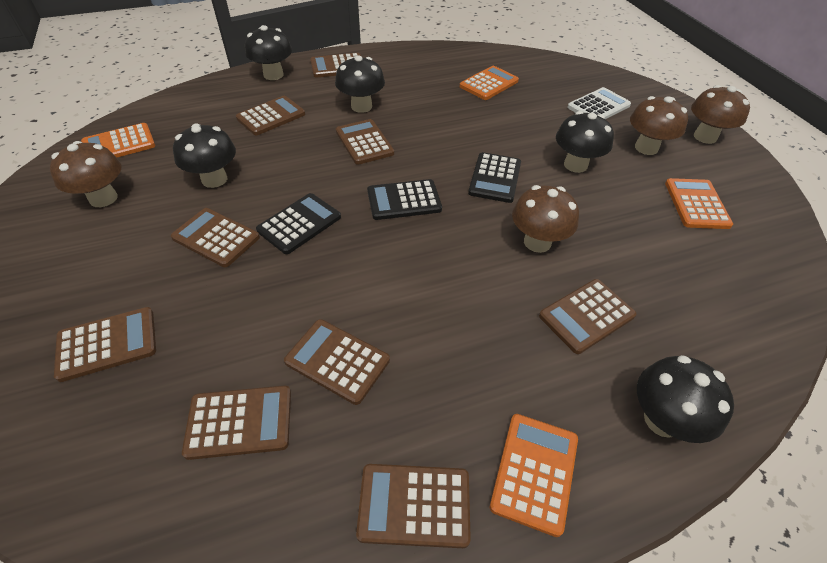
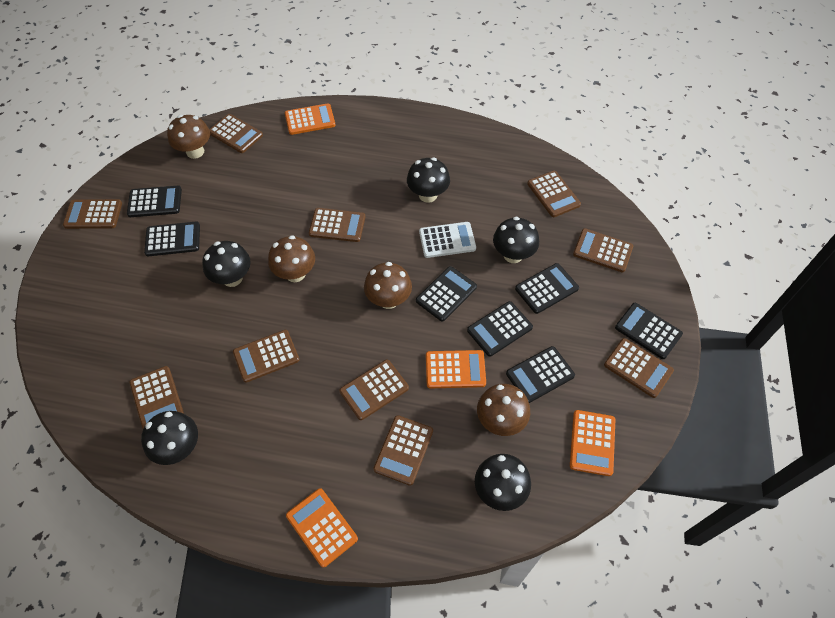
black calculator: [256,193,341,254] [367,179,442,220] [468,152,521,203] = 3 -> [127,186,182,217] [144,221,200,256] [416,266,477,322] [467,301,533,357] [506,346,575,403] [515,263,579,314] [615,303,683,359] = 7
brown calculator: [54,307,156,382] [171,208,260,267] [182,386,291,460] [236,96,305,135] [284,319,390,405] [310,53,361,78] [336,119,394,165] [356,464,471,548] [539,279,636,354] = 9 -> [63,199,122,229] [130,366,184,429] [209,114,263,153] [233,330,299,383] [309,208,365,242] [339,360,409,420] [373,415,433,486] [527,171,581,217] [573,228,633,272] [604,338,674,398] = 10

